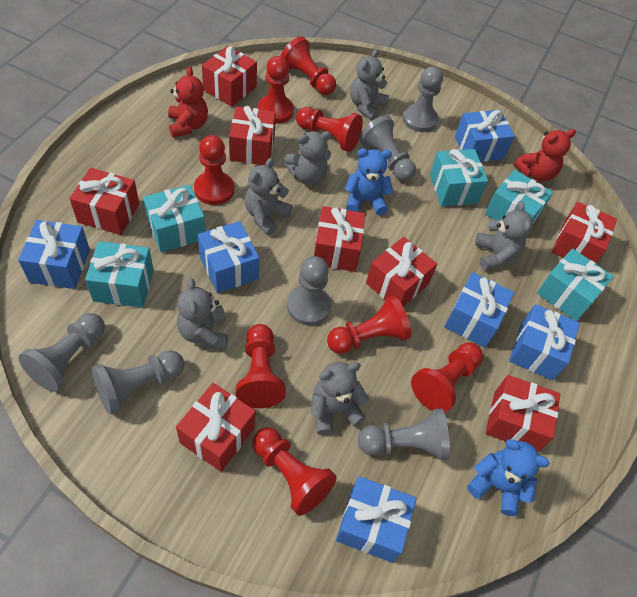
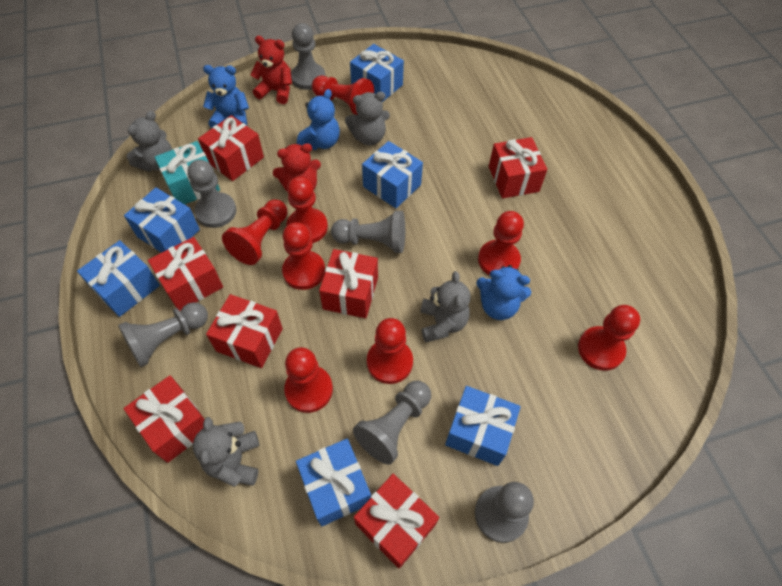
blue teddy bear: [344,148,394,215] [467,439,550,516] = 2 -> [203,65,249,128] [297,89,340,150] [476,265,531,320] = 3
grey teddy bear: [177,278,228,349] [245,158,293,235] [284,131,332,185] [310,362,369,435] [350,49,389,121] [475,201,533,270] = 6 -> [127,111,172,172] [193,417,259,487] [345,92,390,146] [420,271,471,343] = 4
red gift: [70,168,139,235] [176,383,256,472] [202,46,257,107] [229,106,276,165] [314,206,365,272] [366,237,437,307] [485,375,561,452] [552,202,617,263] = 8 -> [124,375,205,463] [148,237,223,311] [198,115,264,181] [206,294,283,368] [319,249,378,318] [354,474,439,568] [489,137,547,199] = 7
turquoise gift: [85,241,154,308] [143,185,206,252] [430,149,488,206] [485,170,553,224] [537,248,613,321] = 5 -> [155,141,220,204] = 1

